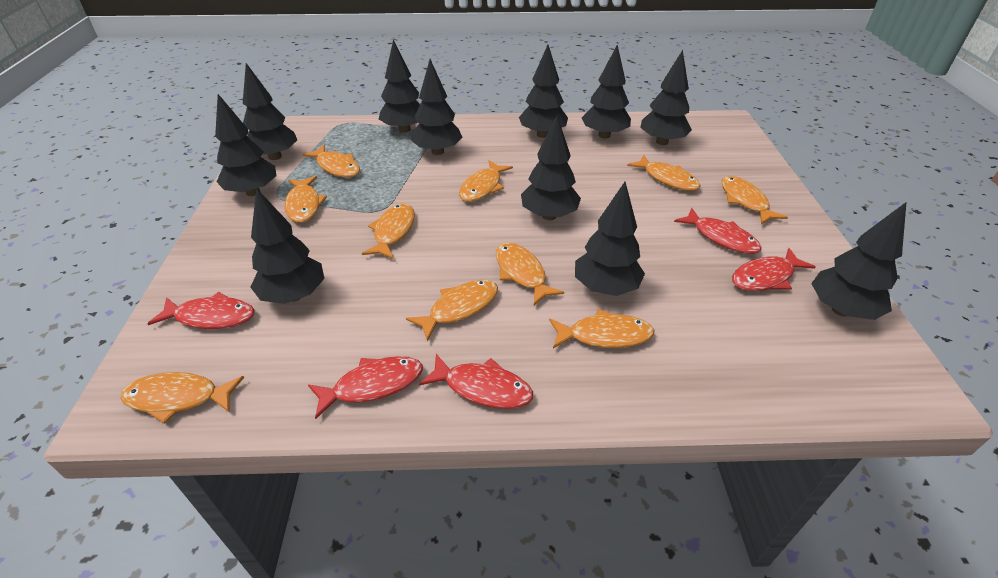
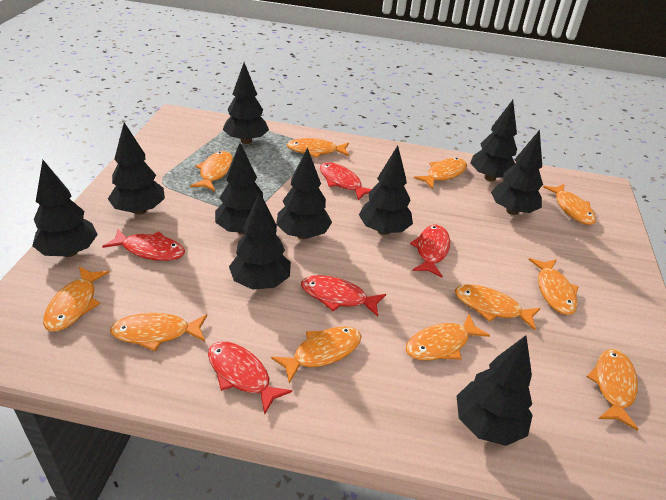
black tree: [215,94,277,196] [243,63,297,160] [250,188,325,304] [379,40,420,133] [411,59,463,155] [519,45,568,138] [521,115,581,220] [575,182,645,296] [582,44,631,139] [640,50,692,145] [811,202,906,320] = 11 -> [32,160,98,257] [108,123,165,215] [215,143,263,235] [223,62,269,144] [229,192,291,290] [276,147,332,239] [359,145,413,235] [457,335,533,446] [470,100,517,181] [491,130,543,215] = 10
orange fish: [120,372,244,424] [284,176,327,223] [302,145,360,178] [362,203,415,259] [406,280,498,341] [459,160,513,202] [496,242,564,305] [549,309,654,348] [627,155,700,191] [721,176,788,225] = 10 -> [43,266,110,332] [110,313,207,351] [190,151,233,191] [271,326,361,383] [286,138,349,158] [405,314,490,361] [414,158,467,189] [455,285,541,330] [528,258,579,315] [543,184,596,225] [587,349,639,431] = 11

